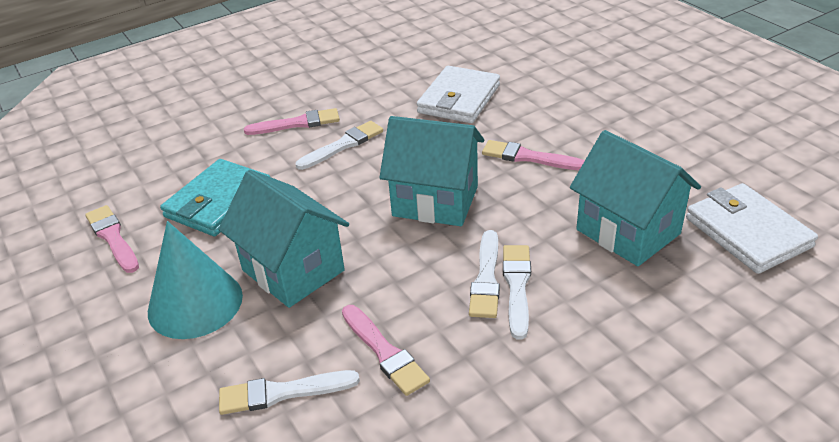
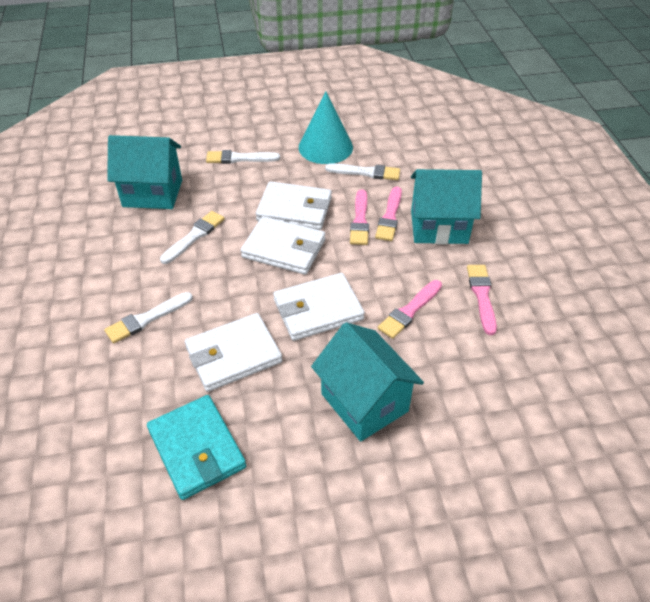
white wallet: [417,66,500,123] [686,183,818,274] = 2 -> [185,313,282,392] [241,216,325,275] [256,181,332,230] [273,273,365,341] = 4

